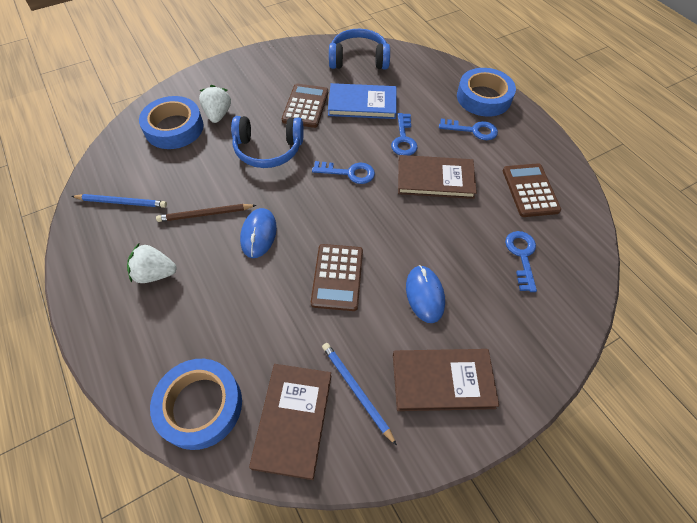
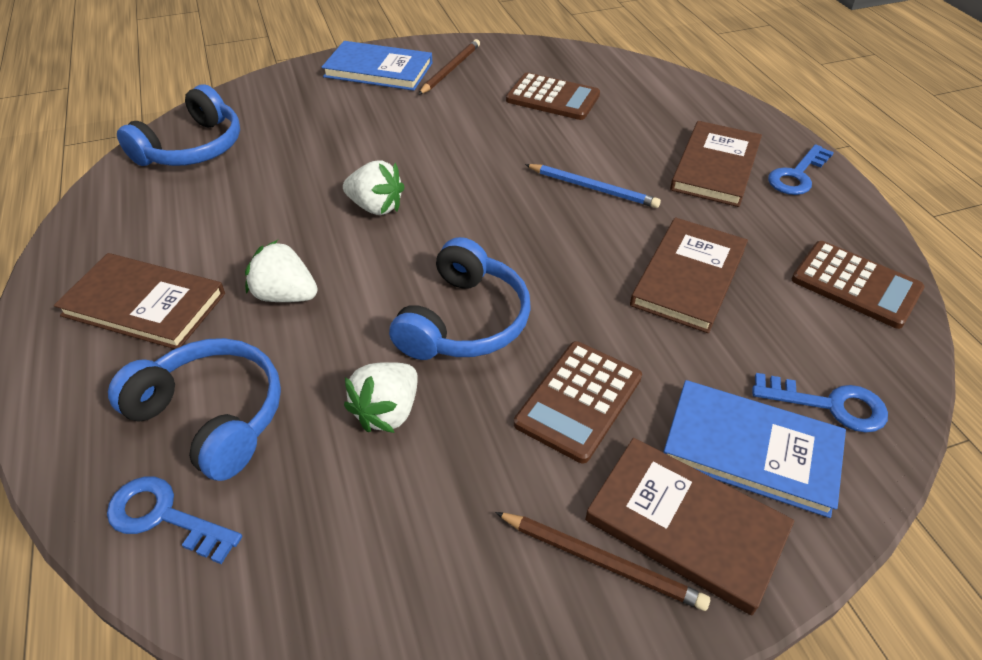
blue book: [328,83,397,119] = 1 -> [321,41,433,91] [663,380,846,518] = 2
blue headphones: [231,116,304,168] [329,29,390,69] = 2 -> [108,338,281,481] [117,84,240,166] [389,237,531,360] = 3
blue key: [312,161,375,184] [391,113,418,156] [439,119,498,140] [505,231,537,292] = 4 -> [107,477,242,564] [752,373,888,433] [768,144,834,195] = 3
blue mouse: [240,208,277,258] [406,265,445,323] = 2 -> none = 0
blue pencil: [71,194,167,208] [322,343,397,446] = 2 -> [525,164,661,208] = 1
blue tape: [139,96,204,149] [150,359,242,450] [457,68,516,117] = 3 -> none = 0
brown book: [249,364,331,480] [393,349,499,411] [398,155,477,199] = 3 -> [54,253,225,349] [585,438,795,615] [630,217,748,333] [670,121,762,207] = 4
brown pencil: [156,204,257,222] = 1 -> [419,39,480,95] [495,512,710,611] = 2
white strawberry: [127,243,177,283] [199,85,231,123] = 2 -> [245,240,318,302] [343,160,405,215] [344,362,418,433] = 3

